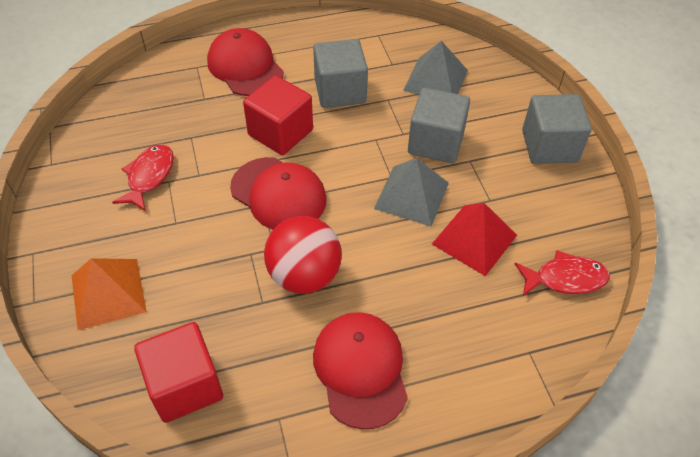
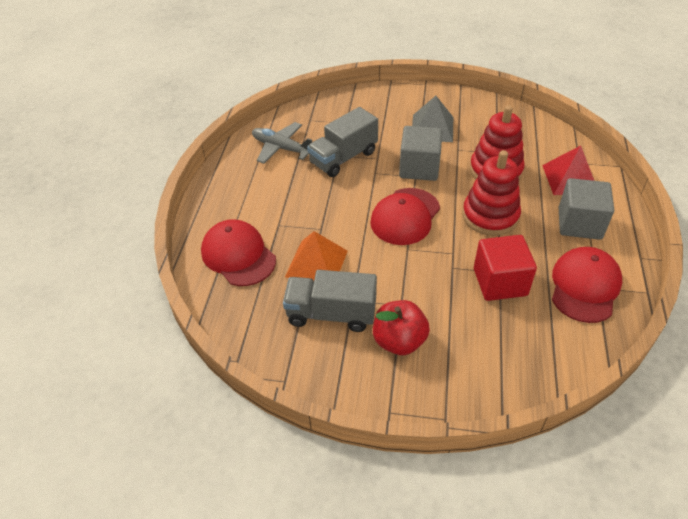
grey cube: [313,39,368,108] [408,88,470,163] [522,94,592,164] = 3 -> [399,126,442,181] [559,178,614,240] = 2
grey plane: none = 0 -> [252,122,312,164] = 1
grey pyramid: [374,158,449,227] [403,41,468,95] = 2 -> [412,96,453,142] = 1
grey truck: none = 0 -> [283,270,377,332] [307,107,378,177] = 2
red apple: none = 0 -> [373,300,430,355] = 1
red ball: [264,216,342,294] = 1 -> none = 0
red cube: [134,322,223,423] [243,75,313,155] = 2 -> [474,235,537,301] = 1
red fish: [112,144,174,211] [515,250,610,296] = 2 -> none = 0
red stacking toy: none = 0 -> [462,150,521,236] [470,105,525,180] = 2

